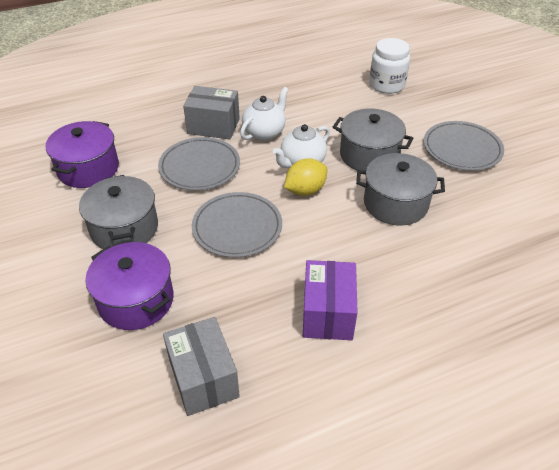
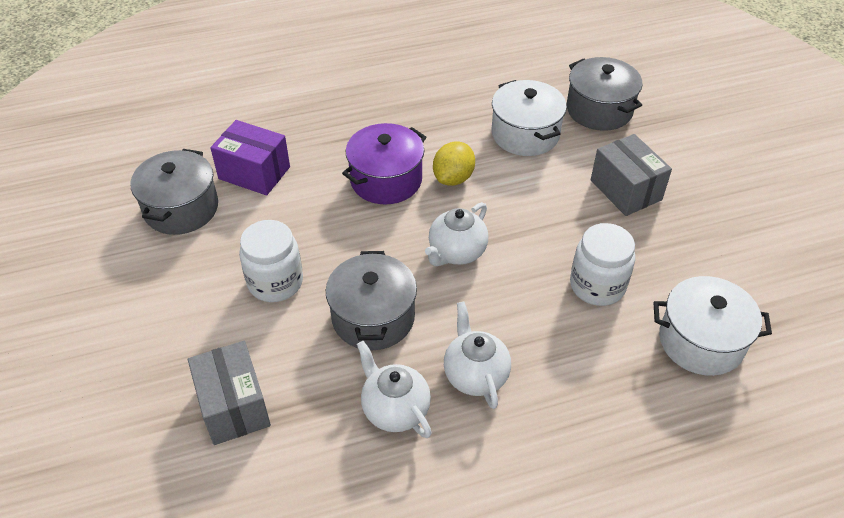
grey plate: [158,137,240,190] [192,192,282,258] [424,121,504,171] = 3 -> none = 0
purple pot: [45,121,119,188] [86,242,173,330] = 2 -> [342,123,426,204] = 1
white jar: [369,38,410,94] = 1 -> [239,220,303,302] [570,223,635,306] = 2
white pot: none = 0 -> [492,80,567,156] [654,276,772,376] = 2
white teapot: [240,87,289,141] [273,124,330,168] = 2 -> [357,341,432,438] [425,202,488,266] [444,302,511,409] = 3

